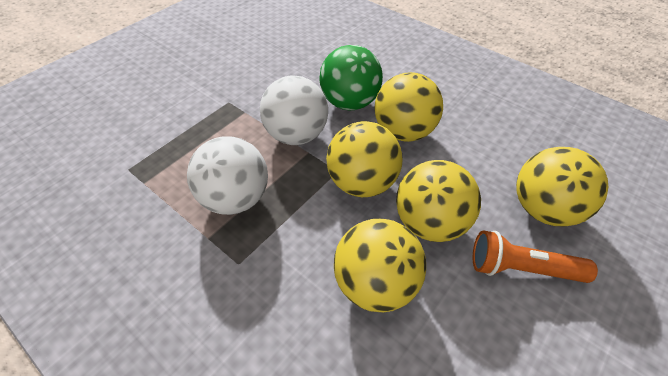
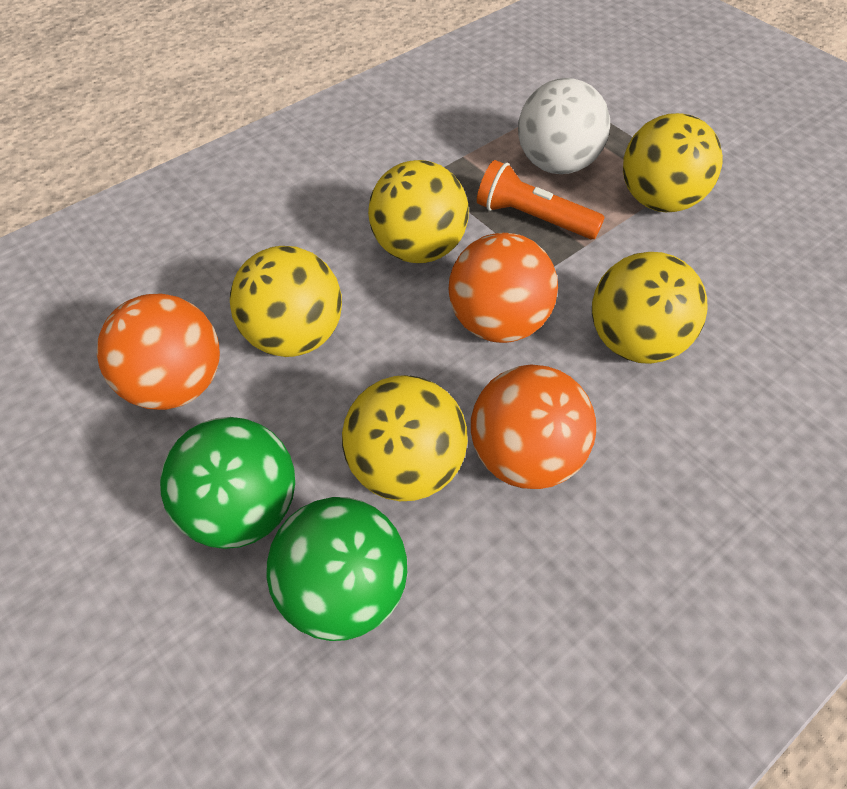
green ball: [319,45,383,110] = 1 -> [160,417,295,549] [267,497,407,641] = 2
orange ball: none = 0 -> [97,294,220,410] [449,233,558,343] [471,365,596,489] = 3
white ball: [187,136,268,215] [260,75,328,145] = 2 -> [518,78,610,174] = 1

